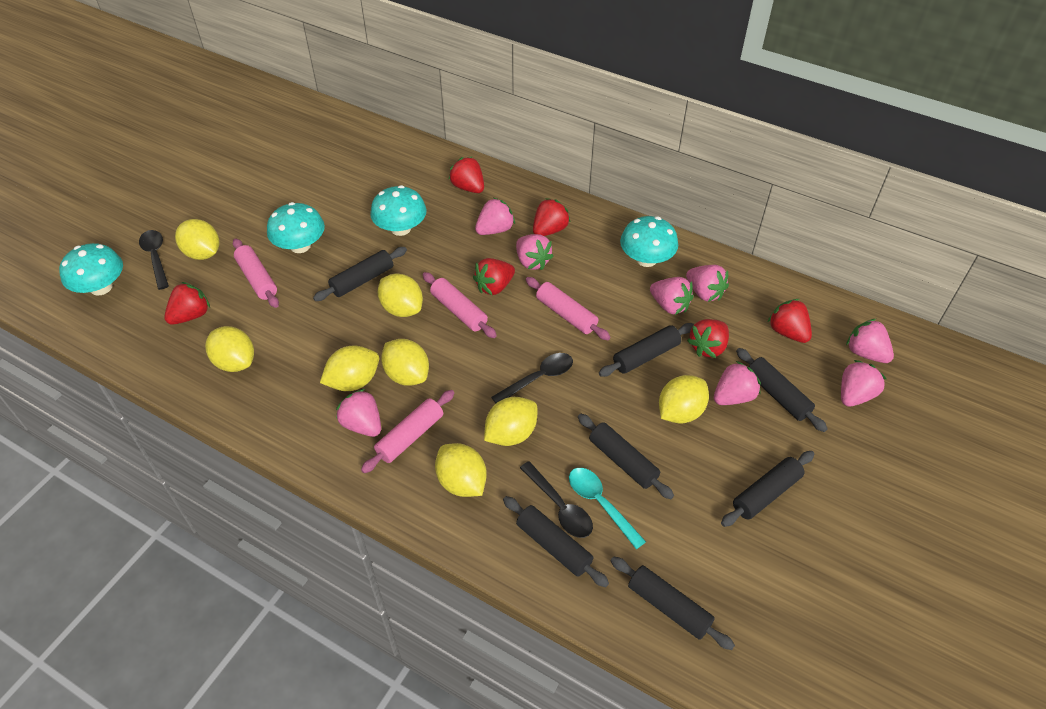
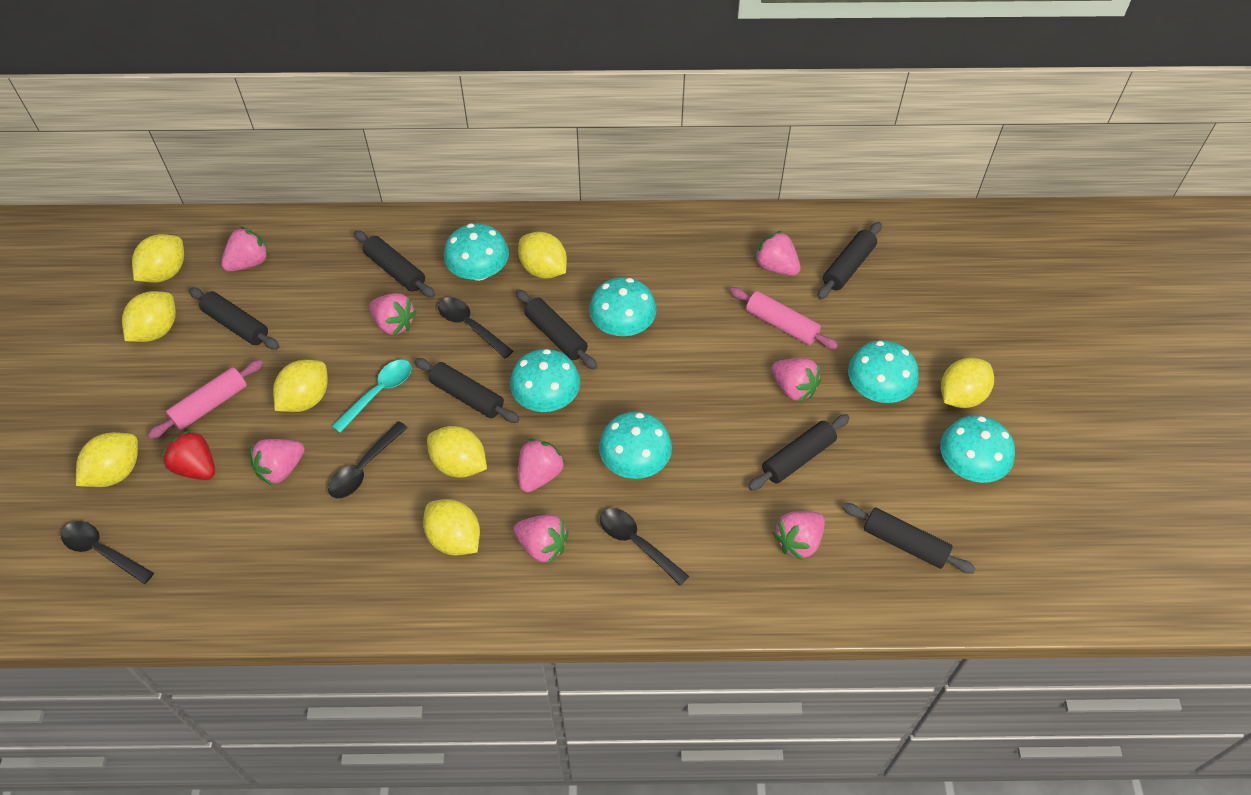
black spoon: [139,230,169,290] [491,353,573,403] [520,461,593,538] = 3 -> [61,521,154,584] [328,421,408,498] [438,297,513,359] [600,508,689,586] = 4
pink rolling pin: [233,238,279,308] [361,390,454,473] [423,272,497,338] [526,277,610,340] = 4 -> [148,360,263,439] [730,287,839,350] = 2
red strawberry: [164,282,210,325] [448,157,484,193] [473,258,515,295] [533,198,570,236] [687,319,729,358] [768,299,812,343] = 6 -> [161,429,215,480] = 1
turquoise mushroom: [59,243,123,296] [267,202,325,253] [370,185,427,236] [620,216,678,267] = 4 -> [444,224,509,281] [510,349,580,412] [589,277,657,336] [599,412,672,479] [848,340,919,403] [940,415,1015,483] = 6

